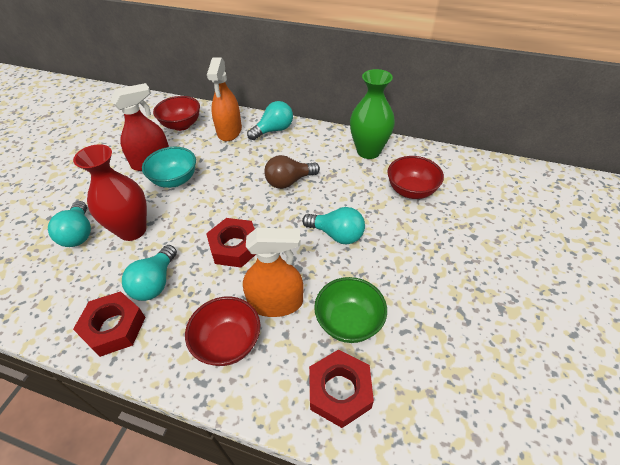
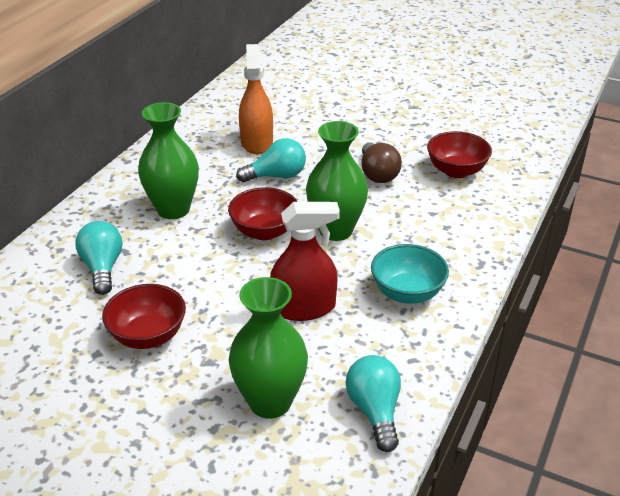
green bowl: [314,277,387,343] = 1 -> none = 0
green vase: [350,69,395,159] = 1 -> [138,102,199,219] [229,277,308,419] [306,121,368,241] = 3
orange spray bottle: [207,57,242,141] [243,228,304,317] = 2 -> [239,44,273,154] = 1
red nut: [73,291,146,357] [206,218,256,268] [309,349,374,428] = 3 -> none = 0
red vase: [73,144,147,241] = 1 -> none = 0
turquoise light bulb: [48,201,91,247] [122,245,177,301] [247,101,293,140] [302,207,365,244] = 4 -> [76,221,122,295] [236,138,306,182] [346,355,401,452] = 3

